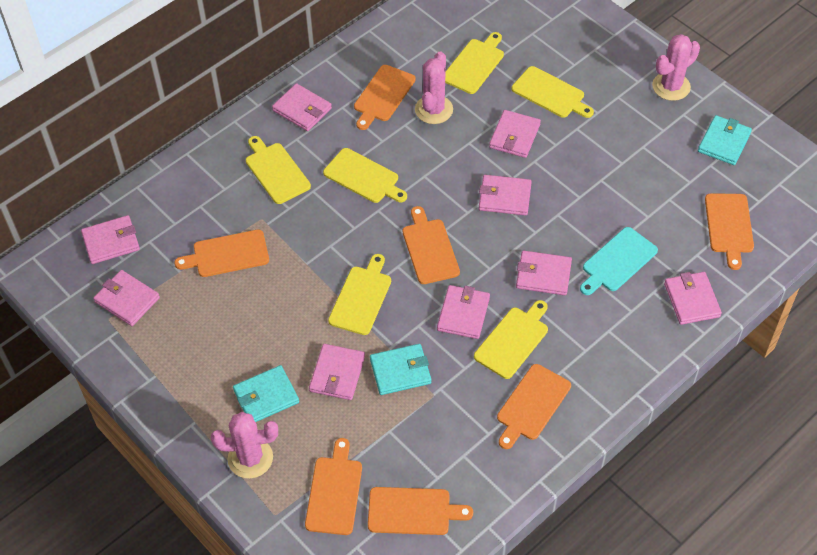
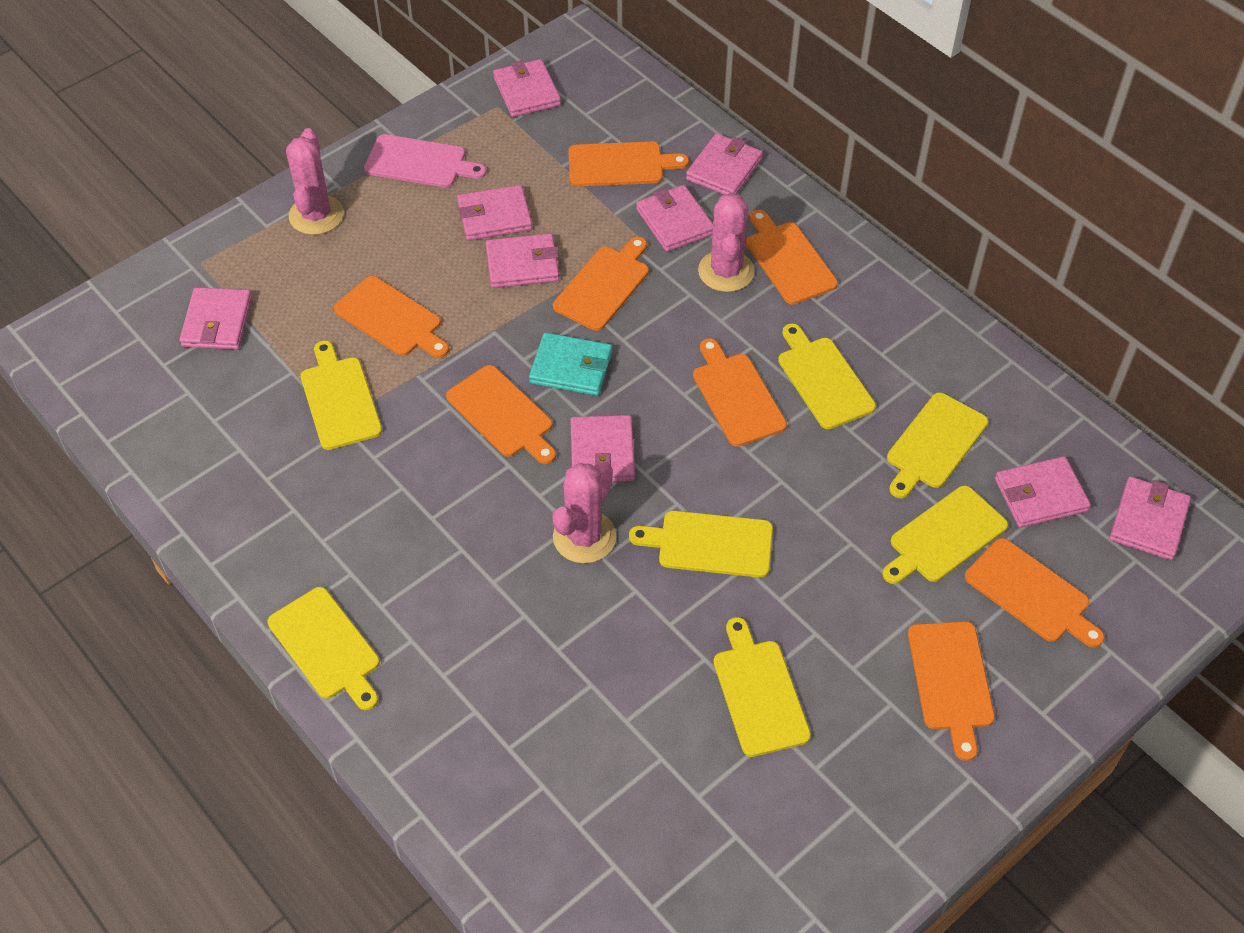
orange cutting board: [175,230,269,277] [305,438,362,535] [354,65,416,130] [368,487,473,535] [403,206,460,284] [497,364,571,449] [705,193,754,270] = 7 -> [334,276,449,358] [446,365,556,464] [553,237,649,331] [568,142,689,187] [693,338,787,447] [746,210,838,305] [908,621,995,761] [965,538,1105,648] = 8
pink cutting board: none = 0 -> [364,134,486,188] = 1
turquoise cutting board: [580,227,658,295] = 1 -> none = 0
turquoise wallet: [233,365,299,422] [370,344,431,395] [698,115,752,165] = 3 -> [529,333,612,396] = 1
yellow cutting board: [246,136,311,204] [323,148,407,203] [328,254,391,335] [445,32,504,94] [474,300,548,379] [512,66,594,118] = 6 -> [267,587,380,710] [301,341,382,450] [629,511,773,578] [714,617,811,757] [778,323,876,429] [882,486,1008,584] [887,393,988,498] = 7

